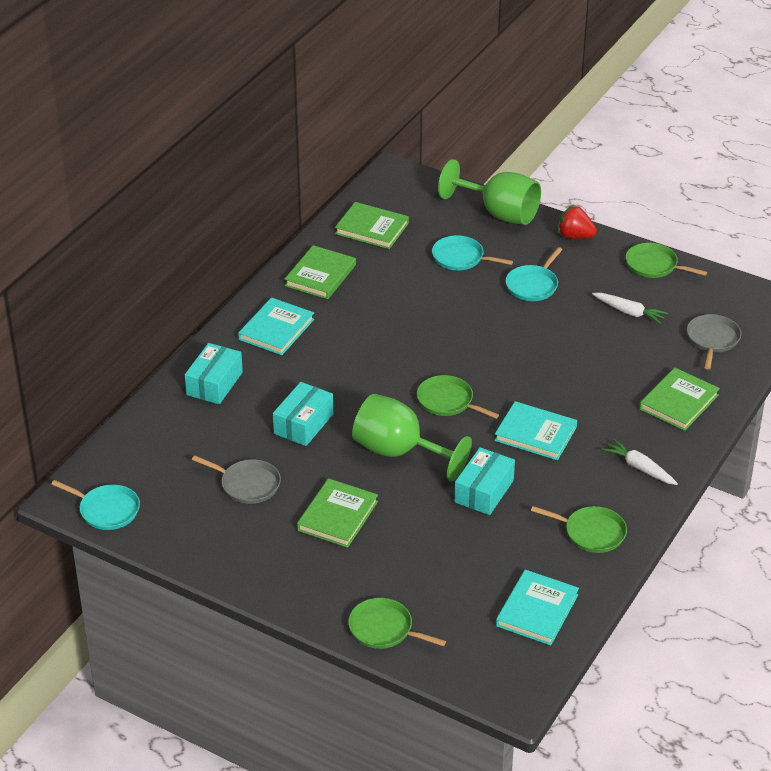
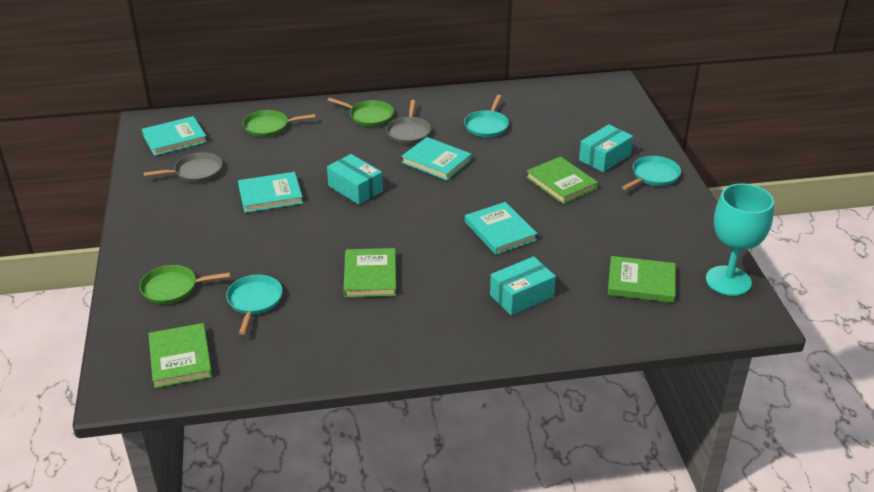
green goblet: [352,394,472,481] [438,159,541,225] = 2 -> none = 0
green pan: [348,598,446,649] [417,375,499,419] [531,506,627,553] [626,243,707,278] = 4 -> [139,265,230,304] [243,110,315,137] [327,97,394,127] = 3
red strawberry: [558,205,597,239] = 1 -> none = 0
turquoise book: [238,298,314,355] [494,401,577,460] [496,570,579,646] = 3 -> [142,116,207,156] [238,172,303,213] [401,137,472,181] [465,202,538,255] = 4
turquoise goblet: none = 0 -> [706,183,774,296] = 1
white carrot: [592,293,668,324] [602,439,678,485] = 2 -> none = 0

